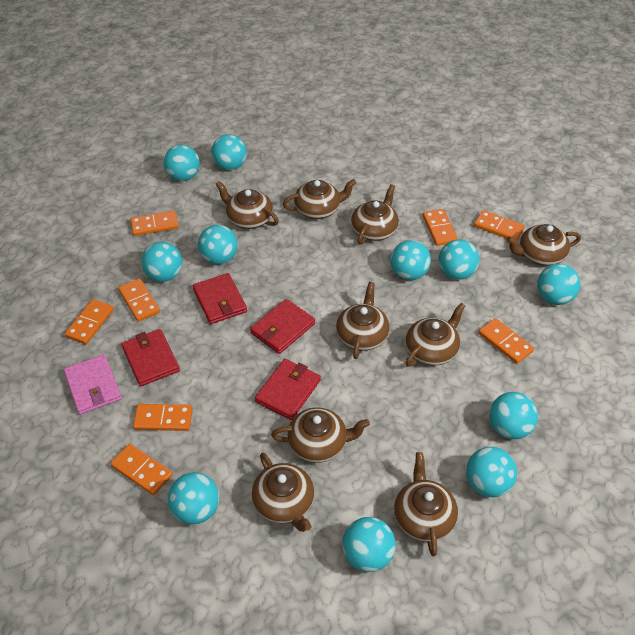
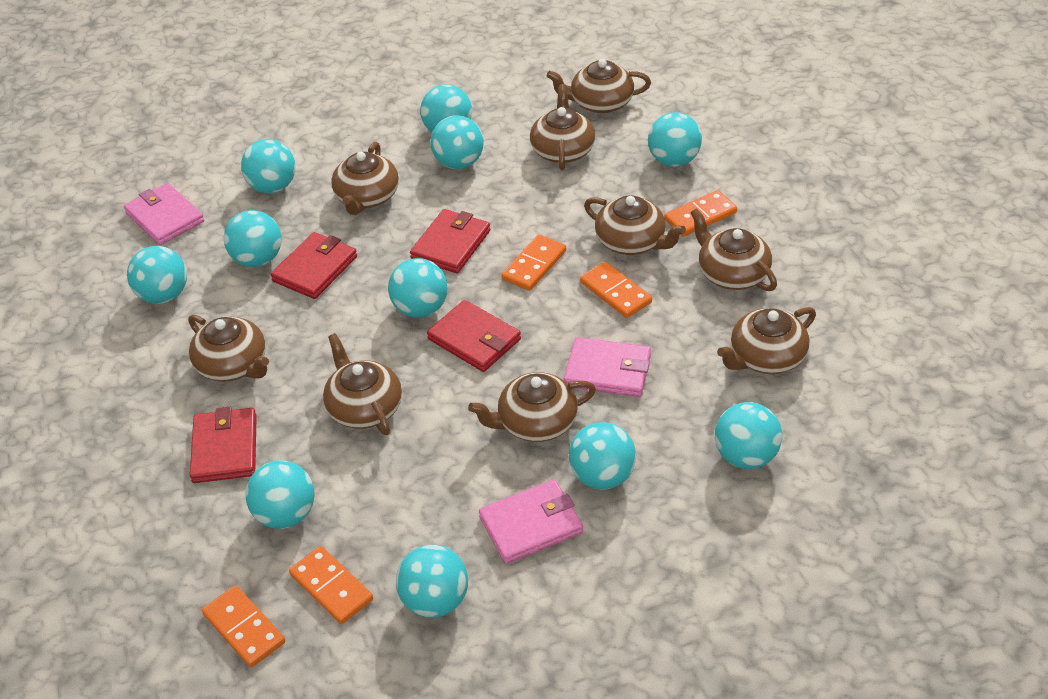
orange domino: [65,299,114,344] [110,444,173,496] [118,278,160,322] [130,210,179,236] [133,404,193,431] [423,209,458,246] [474,210,525,240] [479,318,534,364] = 8 -> [202,585,285,667] [289,546,373,624] [502,234,566,291] [580,262,652,318] [664,190,737,237] = 5
pink wallet: [64,355,122,415] = 1 -> [124,183,204,245] [479,479,583,564] [564,337,651,397] = 3

